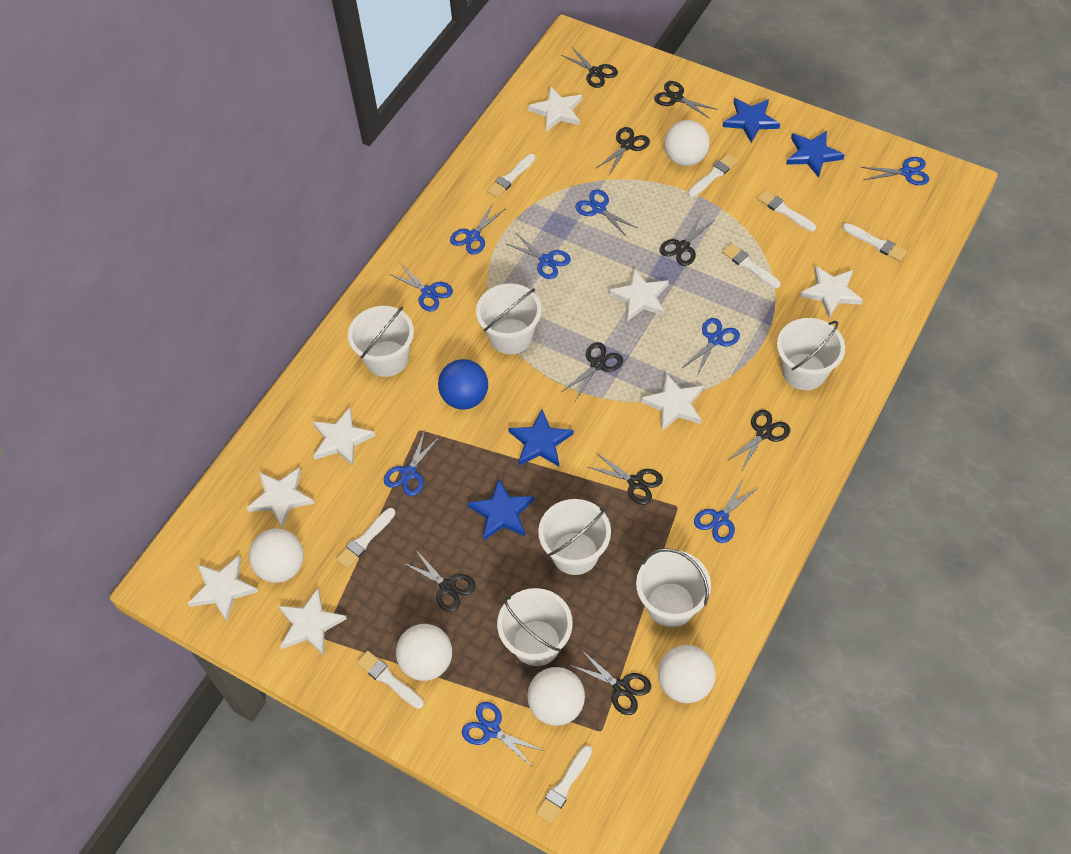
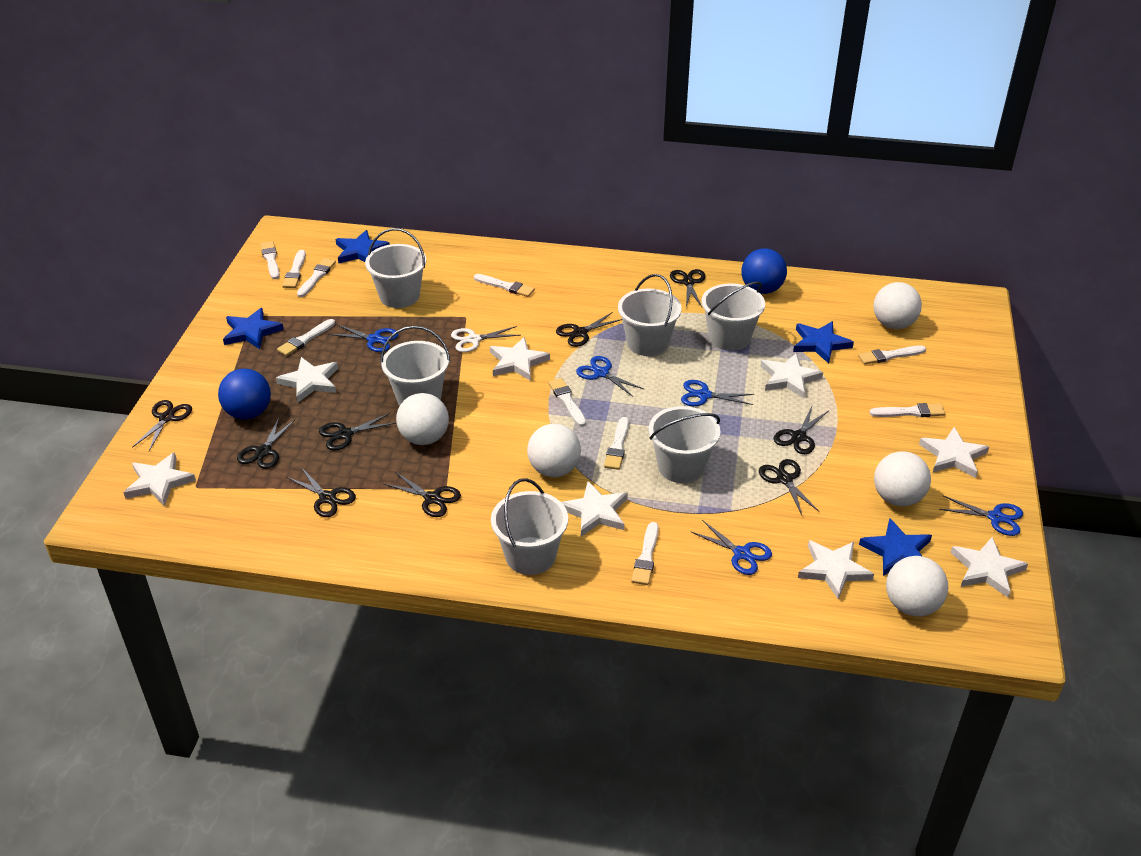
blue ball: [438,359,488,410] = 1 -> [218,369,271,420] [741,248,787,294] = 2
blue scissors: [384,430,441,496] [389,264,453,311] [450,203,505,255] [462,702,544,768] [505,232,571,279] [575,189,637,237] [682,318,740,376] [694,479,759,543] [861,157,929,185] = 9 -> [328,324,399,352] [576,356,644,397] [681,380,754,406] [691,520,772,575] [939,495,1023,536] = 5
white brush: [336,508,396,569] [356,651,424,709] [487,154,535,198] [536,745,592,823] [688,154,738,197] [722,243,780,288] [757,190,816,232] [843,223,907,261] = 8 -> [260,241,280,279] [277,319,335,356] [282,250,306,288] [297,258,336,297] [474,274,535,297] [548,378,586,427] [604,417,629,470] [631,522,659,585] [858,345,926,364] [869,403,945,417] = 10
white scissors: none = 0 -> [451,326,521,352] = 1

